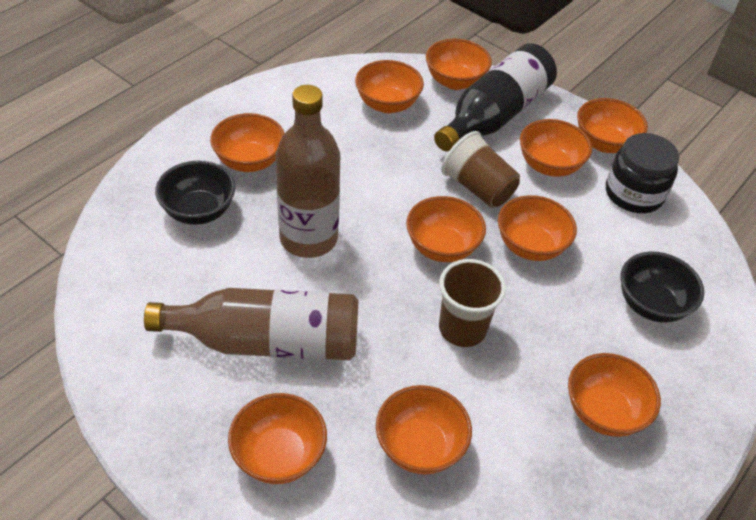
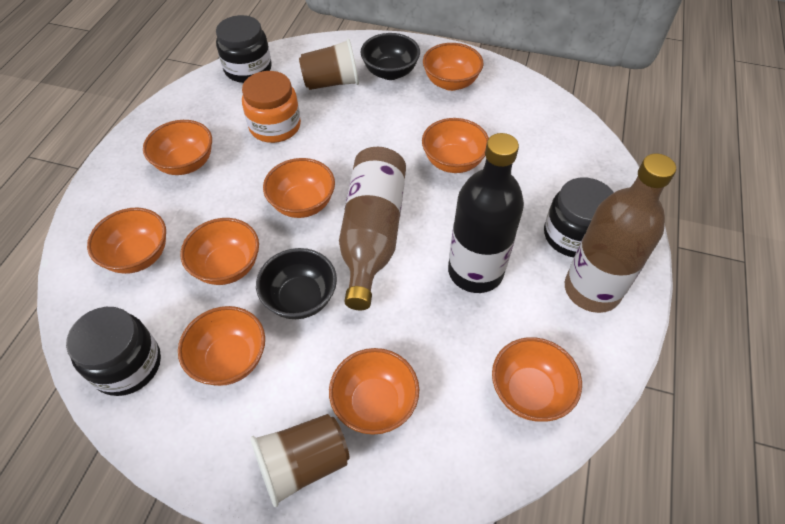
black jar: [606,133,679,213] = 1 -> [66,307,161,396] [216,15,272,83] [544,178,614,257] = 3
orange bowl: [210,113,285,172] [228,393,327,484] [355,60,424,113] [376,385,472,474] [406,196,486,262] [426,39,492,90] [498,195,577,261] [520,119,592,177] [568,353,661,437] [577,98,648,153] = 10 -> [87,208,166,274] [143,120,212,175] [178,306,265,386] [180,218,259,285] [263,158,335,218] [329,348,419,435] [422,118,489,173] [423,43,484,91] [492,337,582,422] = 9
orange jar: none = 0 -> [242,71,301,143] = 1

